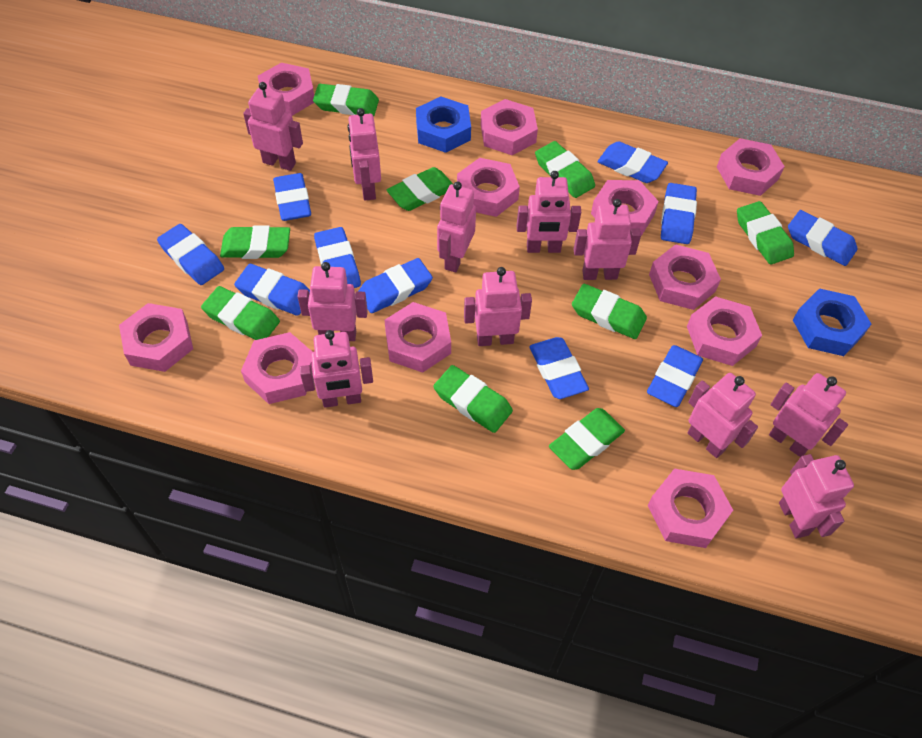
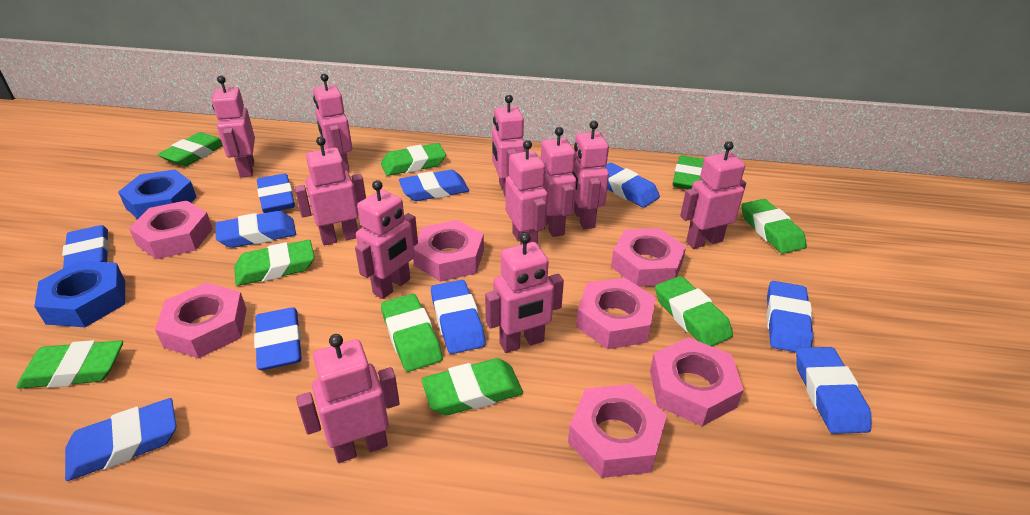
pink nut: [119,303,193,372] [241,332,313,404] [258,63,314,116] [384,302,451,373] [457,158,520,217] [481,99,538,155] [591,180,659,236] [648,468,733,548] [649,244,721,310] [687,296,762,366] [717,138,785,196] = 11 -> [129,200,213,259] [155,282,247,358] [413,220,484,282] [568,384,667,478] [576,278,656,349] [611,228,686,287] [650,337,744,426] = 7

